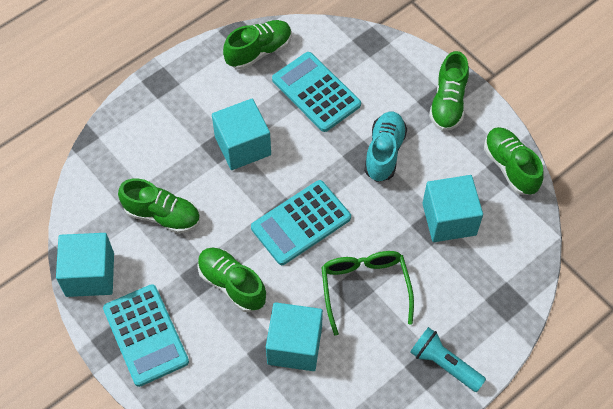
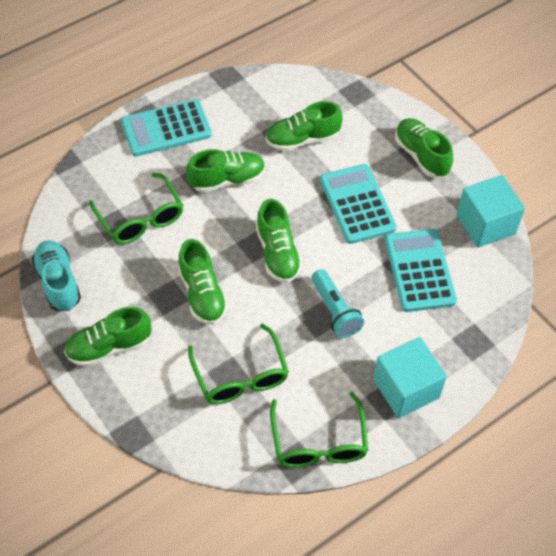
green glasses: [321,251,414,336] = 1 -> [89,173,183,244] [188,323,289,404] [270,392,368,468] = 3
green shoe: [118,178,200,234] [197,248,266,312] [223,20,292,69] [429,51,469,131] [484,127,544,195] = 5 -> [64,307,151,367] [178,239,228,325] [186,149,265,193] [256,199,302,283] [266,101,343,151] [395,118,453,178] = 6
turquoise cube: [56,233,114,297] [212,99,271,170] [266,302,323,371] [422,175,483,242] = 4 -> [373,337,447,418] [456,175,525,248] = 2

